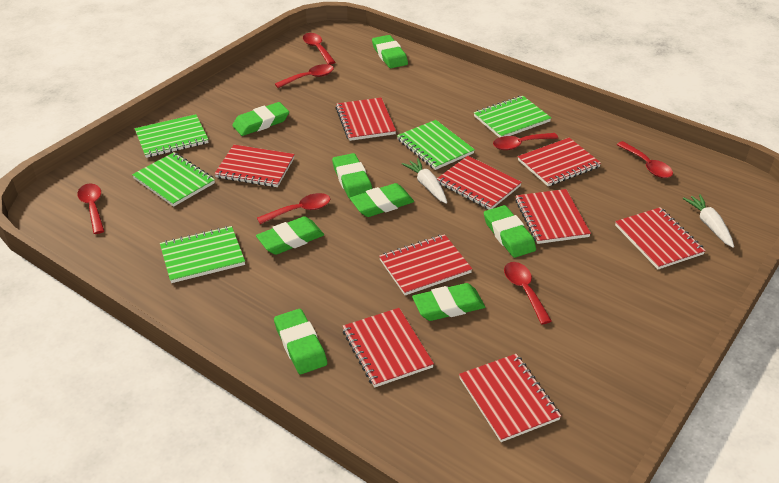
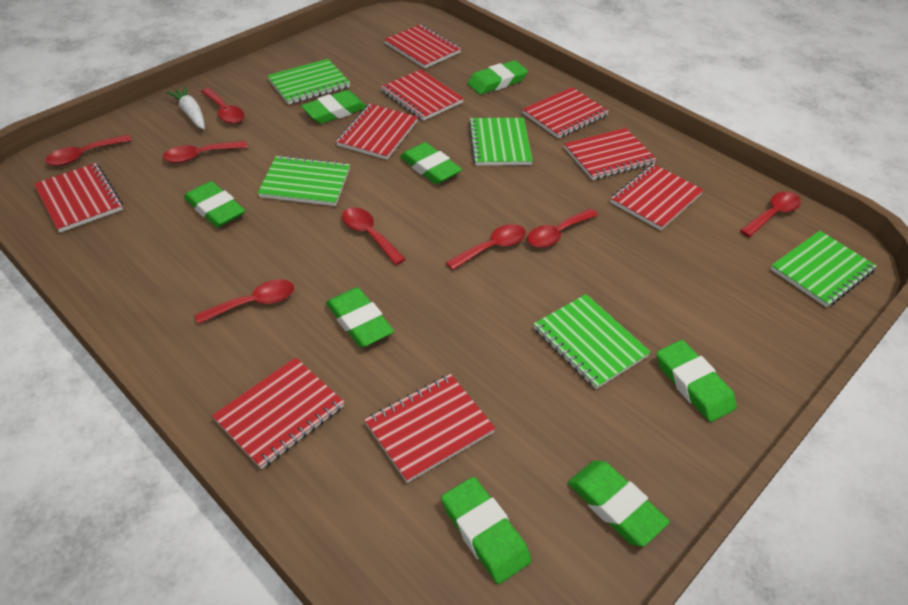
red spoon: [77,183,104,234] [257,193,330,224] [275,64,334,88] [303,33,335,65] [493,133,558,150] [504,262,552,324] [617,141,673,178] = 7 -> [45,134,132,166] [163,141,248,163] [194,279,294,324] [201,88,244,124] [342,207,405,265] [446,224,526,270] [527,209,598,248] [740,192,801,237] = 8
white carrot: [402,158,447,204] [683,194,734,248] = 2 -> [166,86,205,129] = 1

